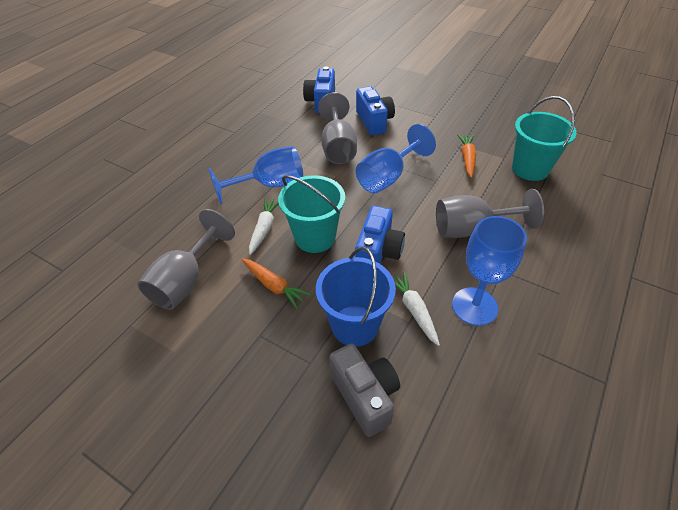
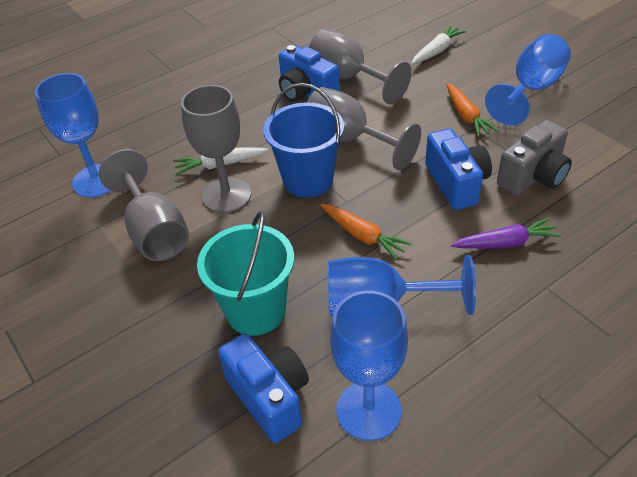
blue goblet: [208,146,303,204] [356,124,436,193] [452,216,527,326] = 3 -> [35,73,111,197] [328,255,476,317] [330,291,408,441] [485,34,571,126] = 4
grey goblet: [137,209,235,310] [318,92,357,164] [436,189,544,238] = 3 -> [99,149,189,261] [181,85,251,213] [306,87,421,170] [309,29,412,104] = 4
purple carrot: none = 0 -> [451,218,562,249] = 1
turquoise bucket: [278,175,345,253] [512,96,577,181] = 2 -> [197,211,294,336] = 1

